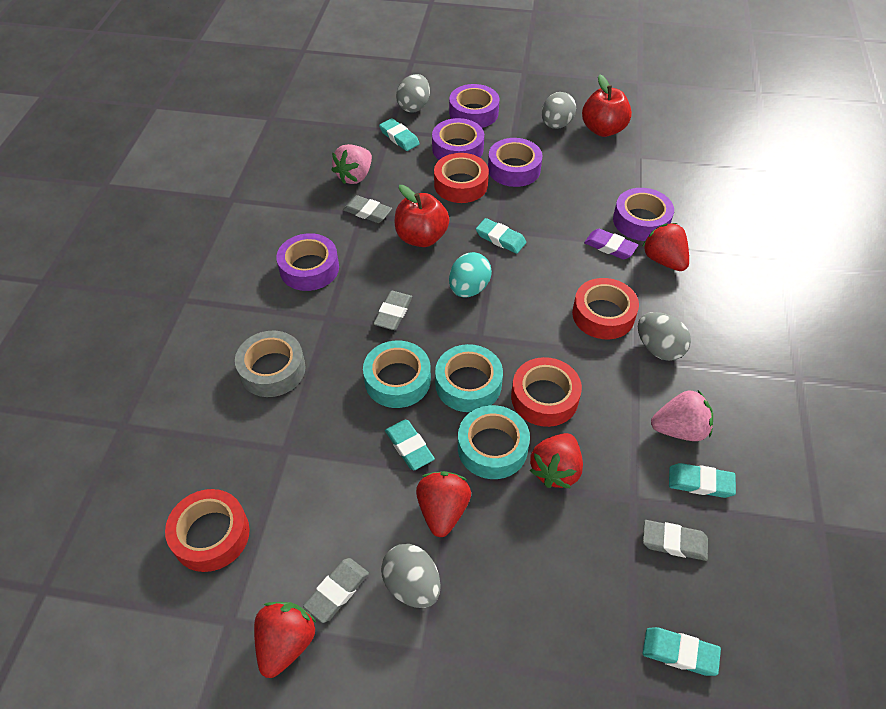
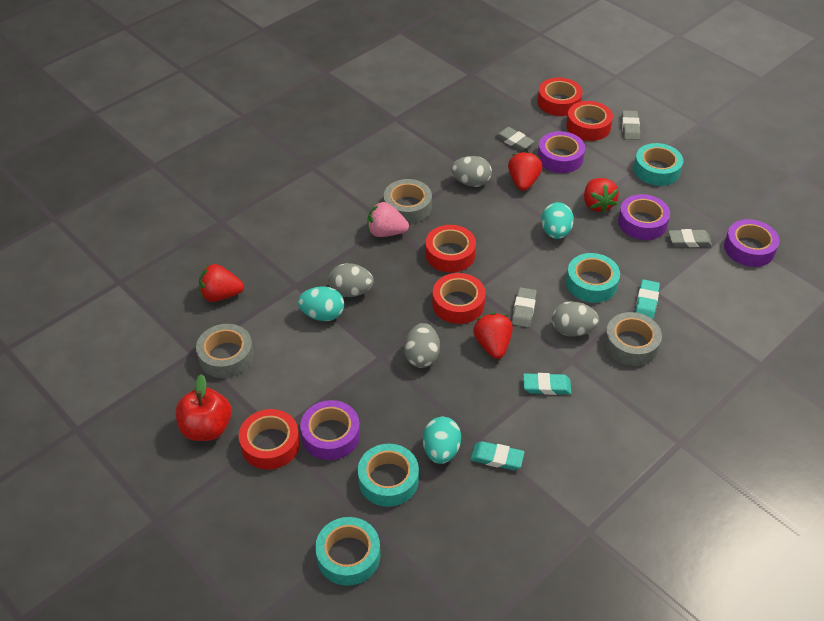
grey tape: [235,331,306,397] = 1 -> [196,324,254,378] [384,179,432,224] [604,312,662,366] = 3
pink strawberry: [332,144,372,184] [651,390,713,441] = 2 -> [367,201,409,237] = 1
purple eraser: [584,229,638,259] = 1 -> none = 0
purple tape: [276,233,339,291] [432,118,484,160] [449,84,499,128] [488,138,543,187] [613,188,674,241] = 5 -> [300,400,360,460] [537,131,585,173] [618,194,670,240] [724,219,779,267] = 4
red apple: [395,185,449,247] [582,75,632,137] = 2 -> [175,374,232,441] = 1
red tape: [165,489,250,572] [434,153,489,203] [511,357,582,427] [572,278,639,339] = 4 -> [239,409,300,470] [425,225,476,273] [432,273,486,324] [537,77,583,116] [566,101,613,141] = 5
turquoise egg: [449,252,492,297] = 1 -> [298,286,344,321] [423,417,461,464] [541,202,574,239] = 3
turquoise eraser: [379,118,420,151] [385,420,435,470] [476,218,527,254] [642,627,721,676] [669,463,736,498] = 5 -> [471,441,525,470] [523,373,571,395] [635,279,660,319] = 3
turquoise tape: [363,340,431,408] [435,344,503,412] [458,405,530,479] = 3 -> [315,517,380,586] [358,444,419,507] [566,253,620,303] [634,143,683,186] = 4

